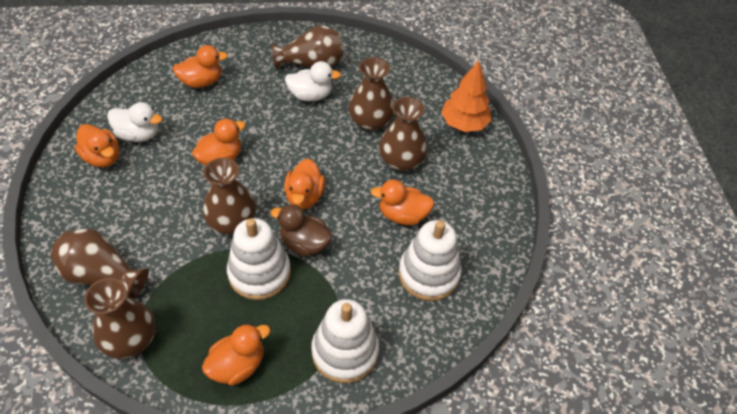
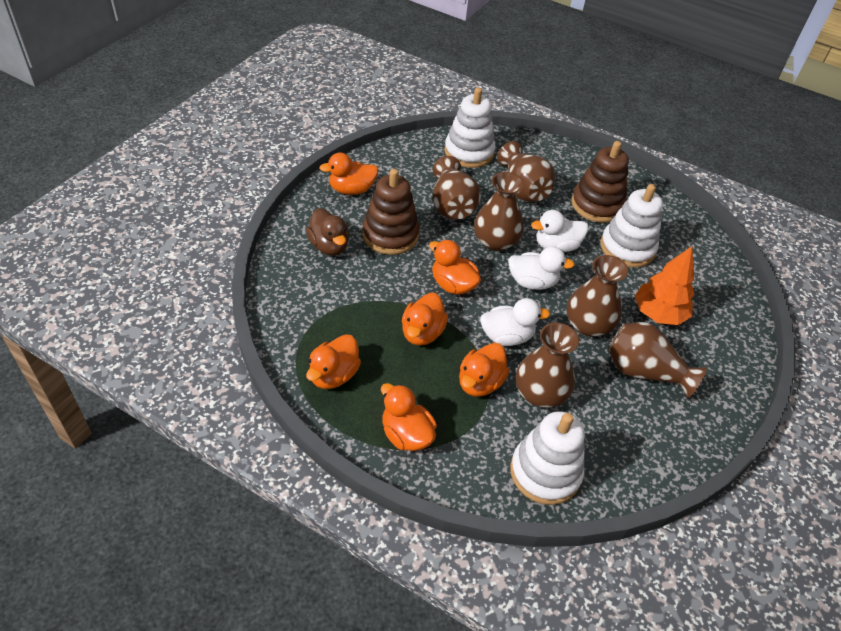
brown stacking toy: none = 0 -> [362,169,419,255] [571,141,629,223] = 2
white duck: [107,102,162,142] [285,61,341,101] = 2 -> [480,298,550,346] [508,246,575,290] [531,210,588,252] = 3

